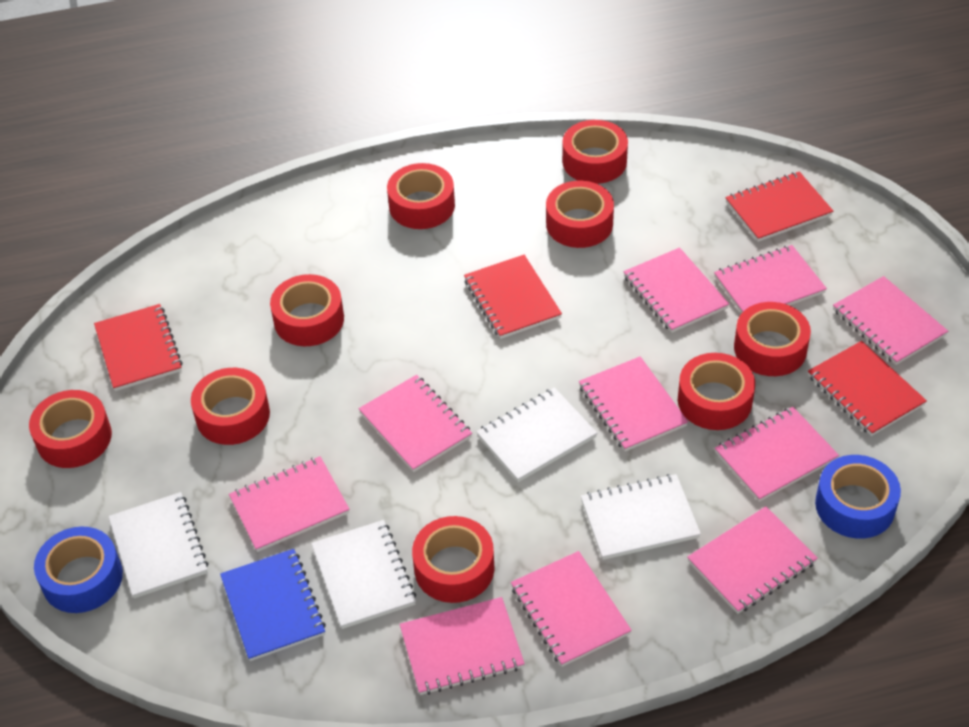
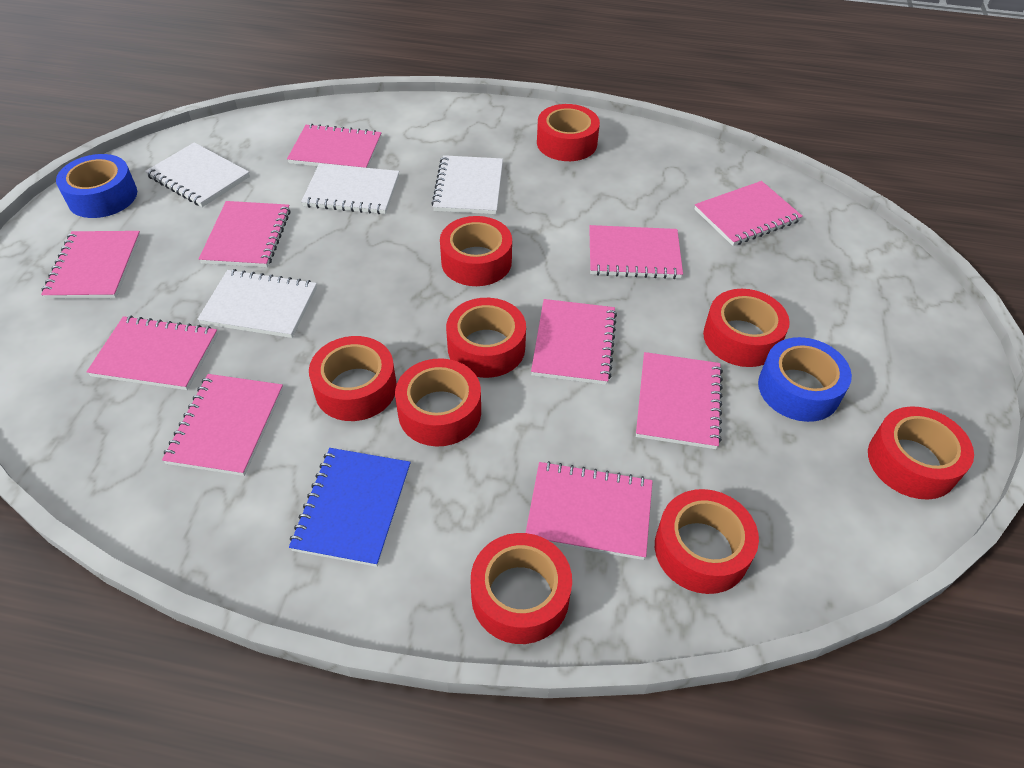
red notebook: [94,304,183,391] [464,255,562,339] [725,171,833,242] [808,341,927,436] = 4 -> none = 0

